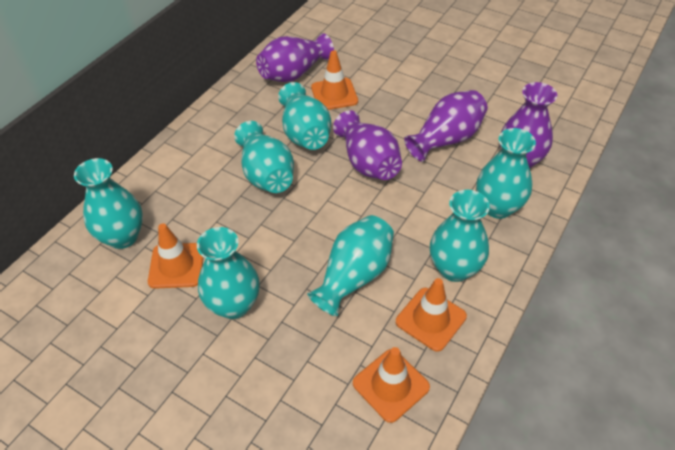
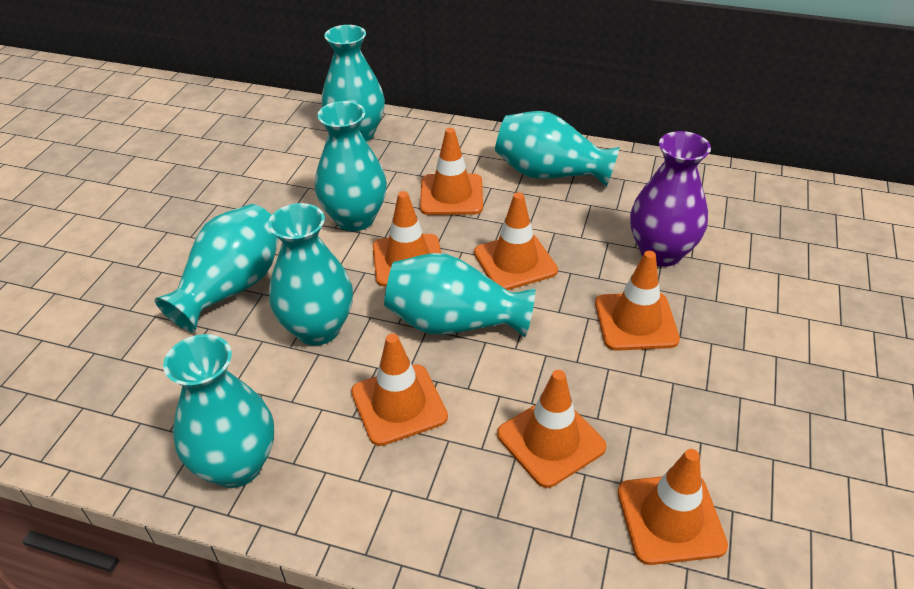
orange traffic cone: [148,223,204,289] [311,50,358,110] [353,347,430,423] [396,278,467,352] = 4 -> [351,334,448,446] [373,191,441,287] [420,128,483,215] [474,192,558,290] [497,370,606,488] [595,251,680,351] [618,449,728,565] = 7
purple vase: [256,33,334,82] [333,110,402,180] [404,90,488,162] [500,82,557,168] = 4 -> [630,131,711,267] = 1

